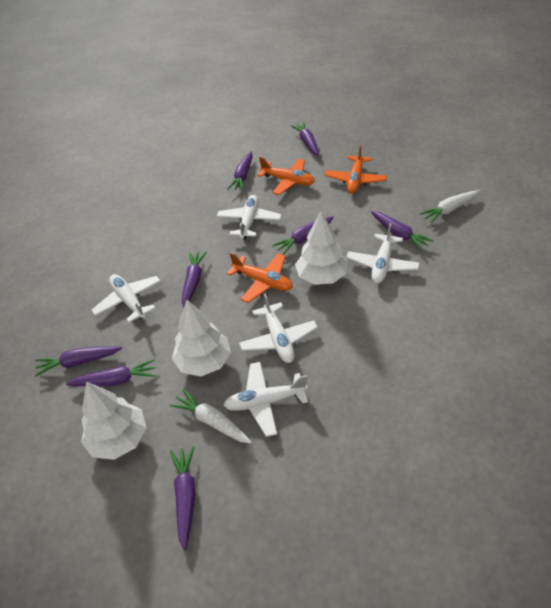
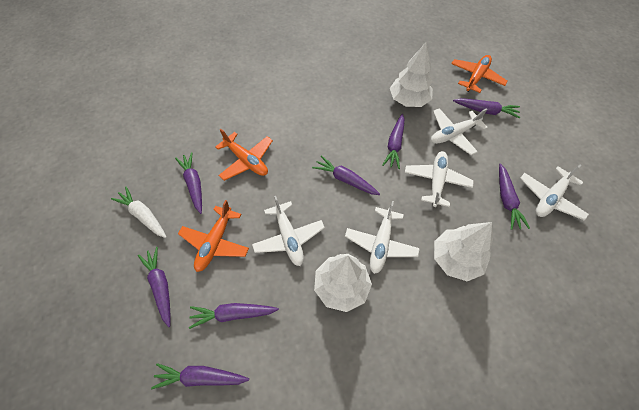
white carrot: [169,389,252,444] [419,190,479,223] = 2 -> [111,187,167,238] = 1

